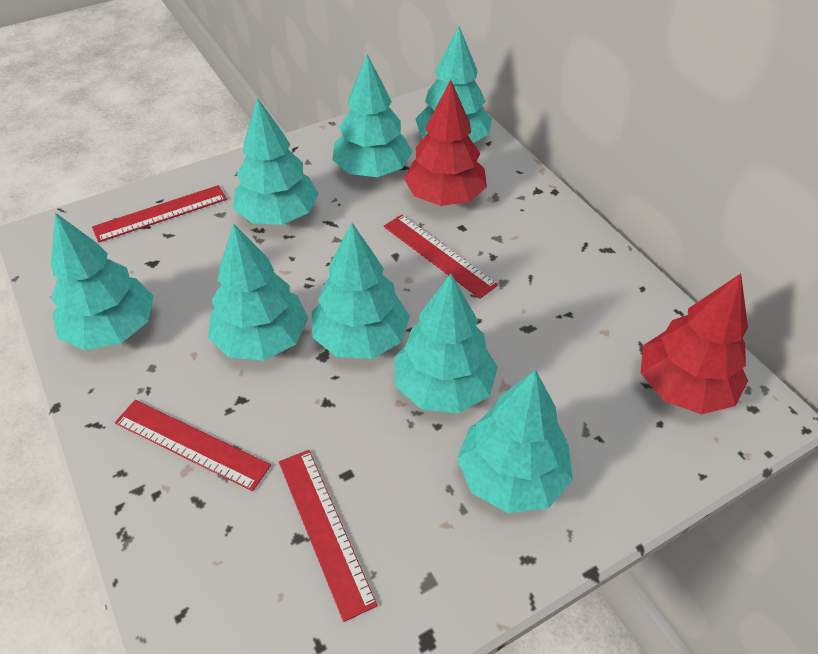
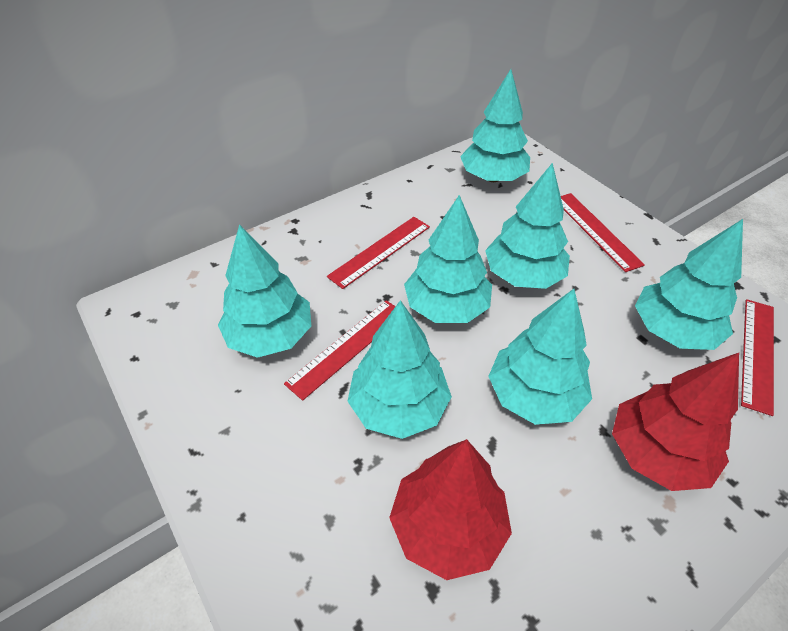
turquoise tree: [51,212,153,350] [208,223,308,361] [233,97,319,225] [312,223,410,359] [333,54,412,177] [394,274,498,413] [415,26,492,143] [457,370,573,513] = 8 -> [218,224,311,358] [348,300,452,439] [404,195,492,323] [460,69,530,182] [485,163,570,289] [488,289,592,425] [635,219,743,350] = 7

